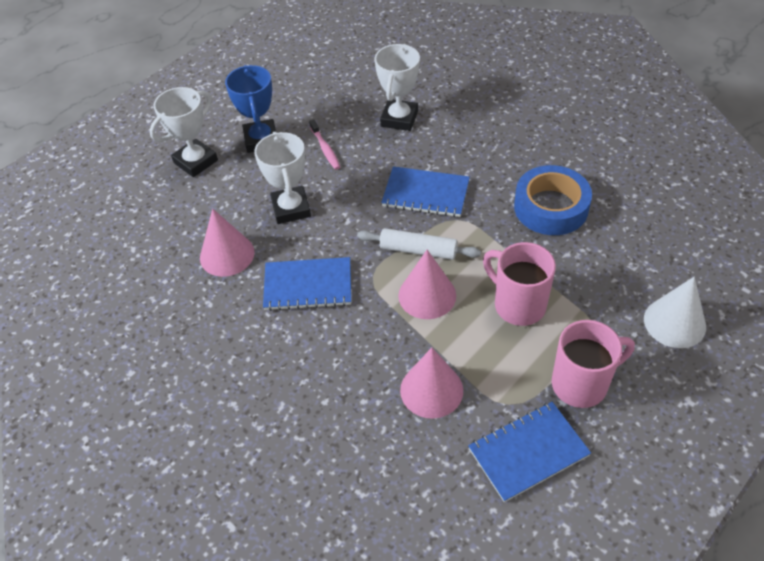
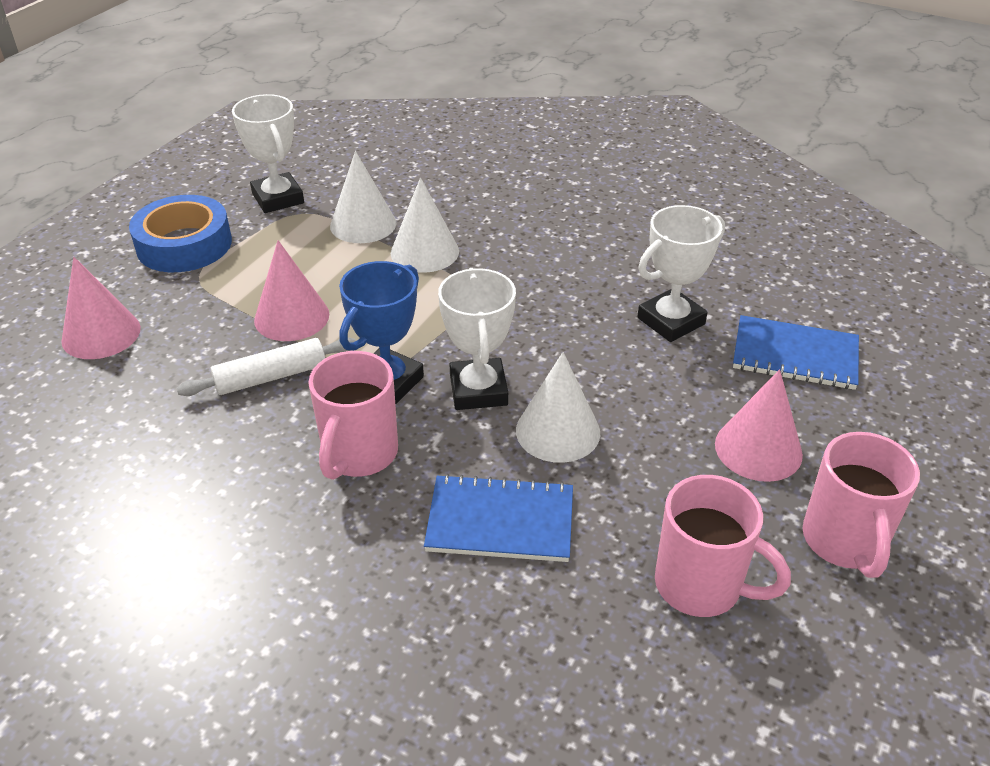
blue notebook: [263,257,351,311] [381,166,470,217] [468,402,591,502] = 3 -> [424,474,573,562] [733,315,859,390] = 2
pink mug: [483,242,556,326] [552,320,635,408] = 2 -> [308,351,398,480] [655,475,791,617] [803,432,920,578] = 3
pink toothbrush: [309,120,340,170] = 1 -> none = 0
white cone: [644,277,706,348] = 1 -> [330,151,396,243] [391,177,459,273] [516,352,600,463] = 3

